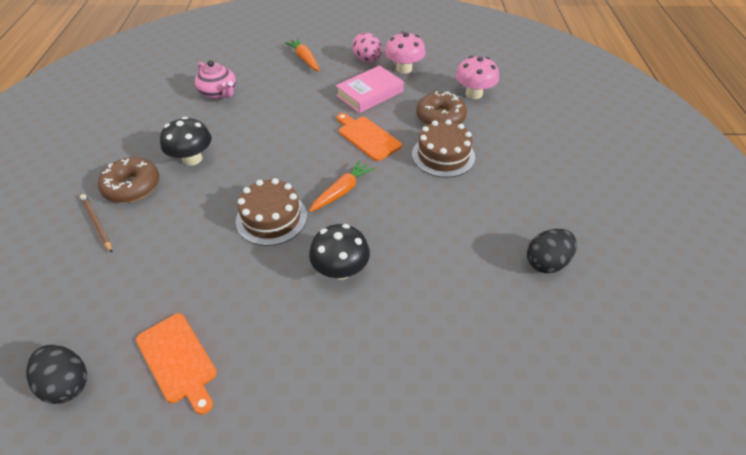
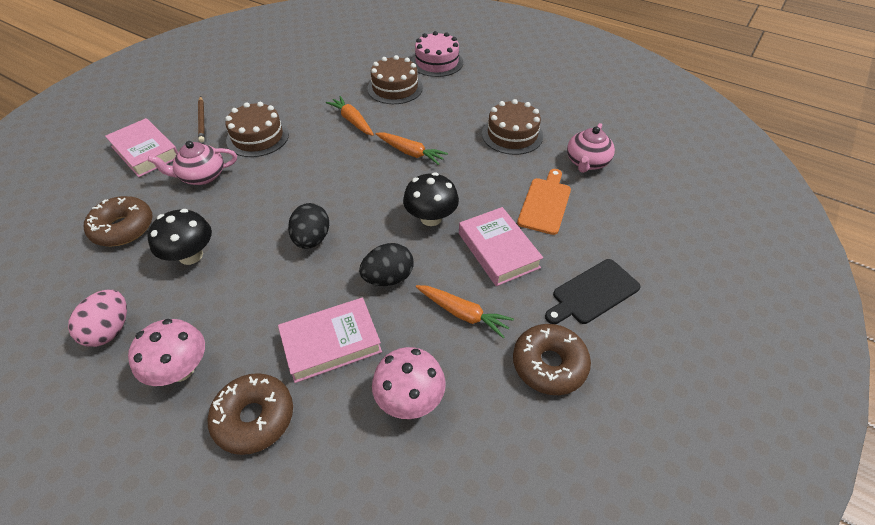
black cutting board: none = 0 -> [545,259,641,324] = 1
brown cake: [236,178,307,246] [412,119,475,178] = 2 -> [225,102,289,157] [367,55,423,104] [482,99,543,155] = 3
brown donut: [98,157,159,203] [416,91,467,125] = 2 -> [84,196,152,247] [207,373,293,455] [513,324,591,395] = 3
orange carrot: [285,39,320,71] [309,160,375,212] = 2 -> [326,96,374,136] [375,132,448,165] [416,285,514,338] = 3
orange cutting board: [136,313,217,415] [337,113,402,161] = 2 -> [517,169,571,235] = 1
pink book: [336,65,404,113] = 1 -> [105,118,178,177] [278,298,382,383] [459,207,543,286] = 3
pink cake: none = 0 -> [411,31,463,77] = 1
pink teapot: [195,60,236,99] = 1 -> [148,141,237,185] [567,123,615,173] = 2

